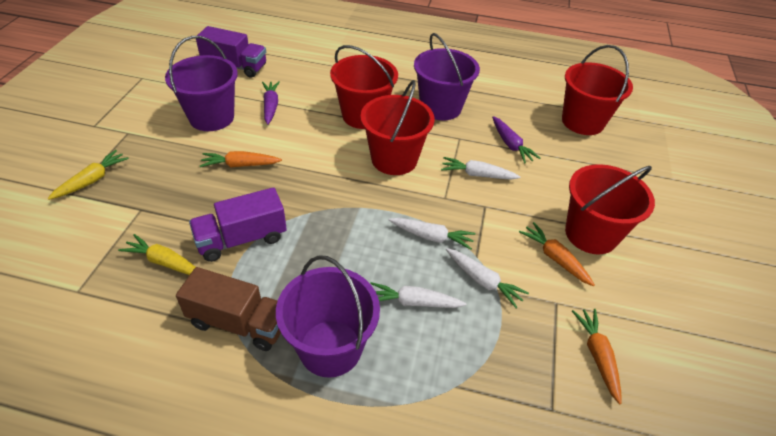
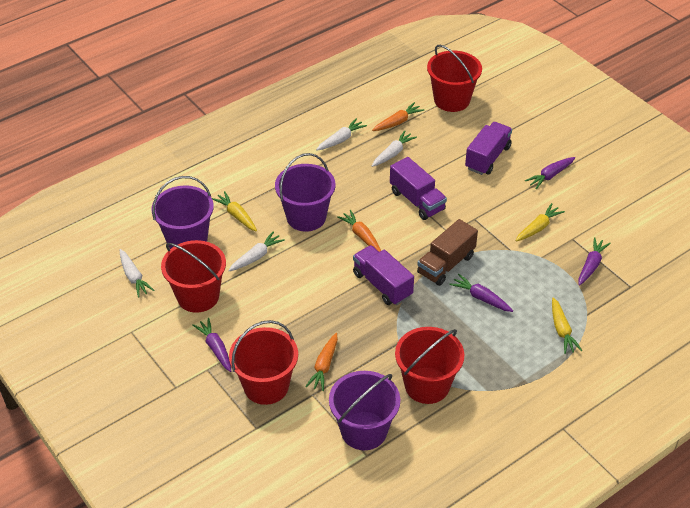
purple carrot: [262,81,280,125] [492,116,540,164] = 2 -> [193,318,231,372] [449,274,513,312] [525,157,575,189] [578,237,611,286] = 4
purple truck: [189,187,287,262] [196,26,266,78] = 2 -> [353,245,414,305] [390,157,447,220] [465,122,512,175] = 3
yellow carrot: [48,150,129,200] [118,234,195,275] = 2 -> [212,191,257,231] [515,203,565,242] [552,297,582,354] = 3

